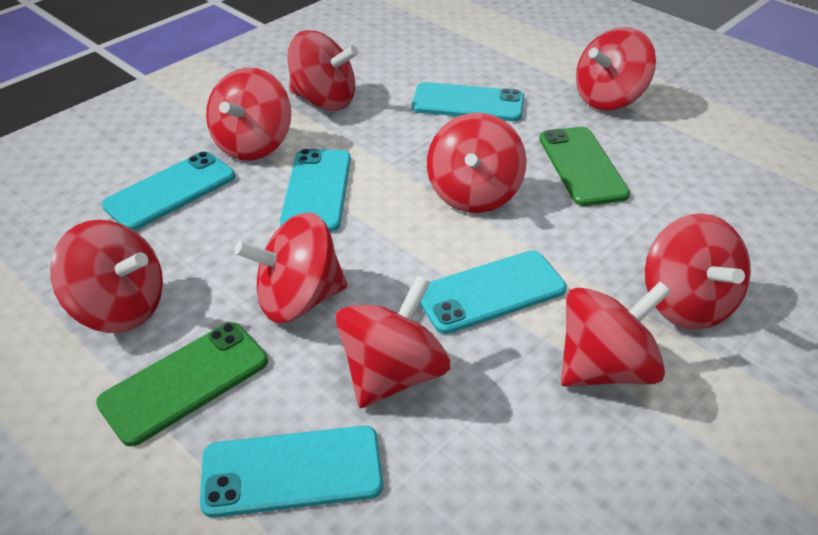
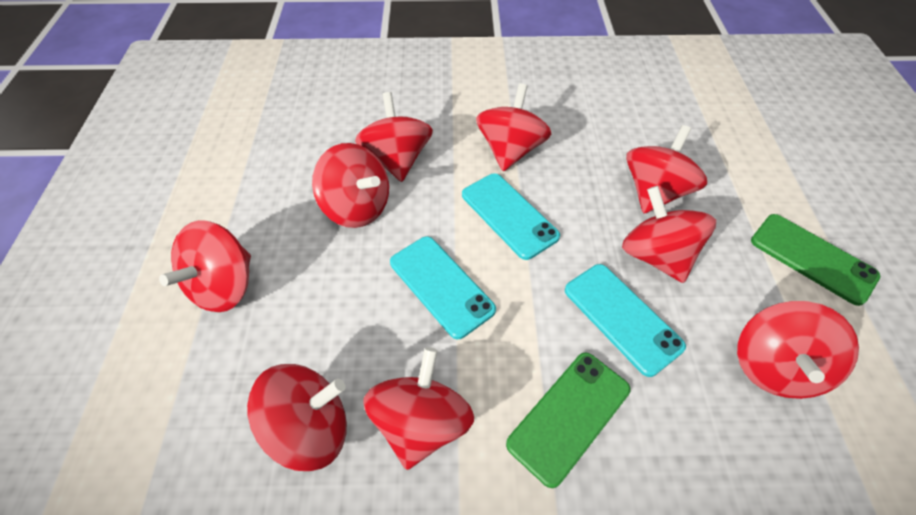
turquoise phone: [102,151,235,231] [200,426,383,518] [280,149,351,232] [412,82,524,121] [420,250,566,334] = 5 -> [390,236,496,339] [462,173,560,260] [565,264,686,377] = 3

